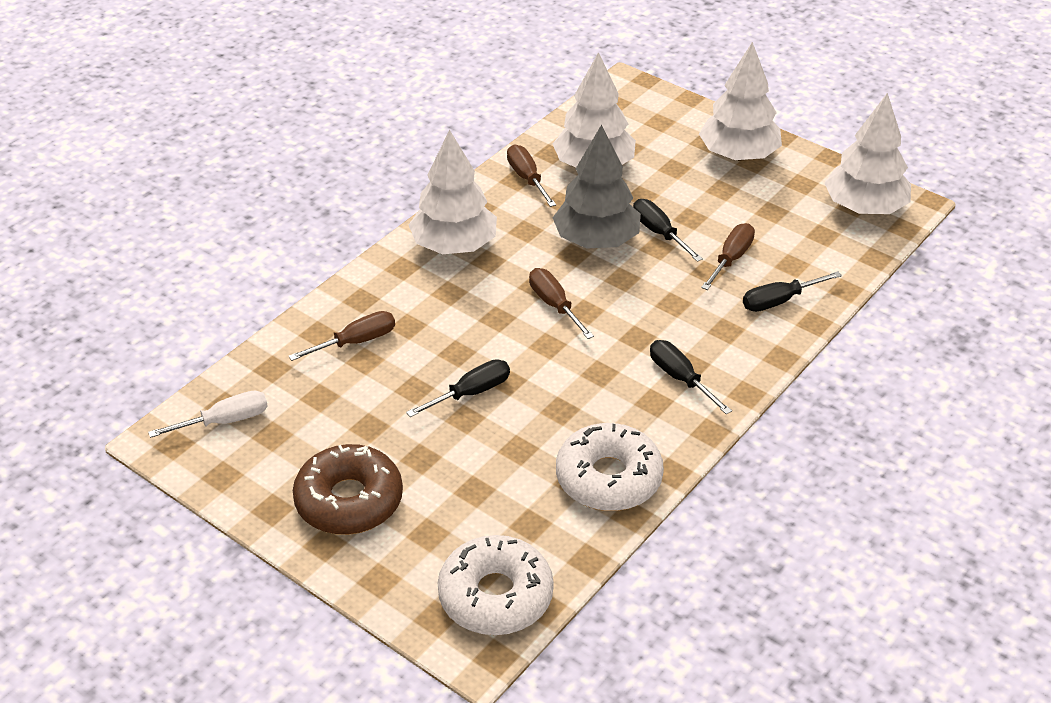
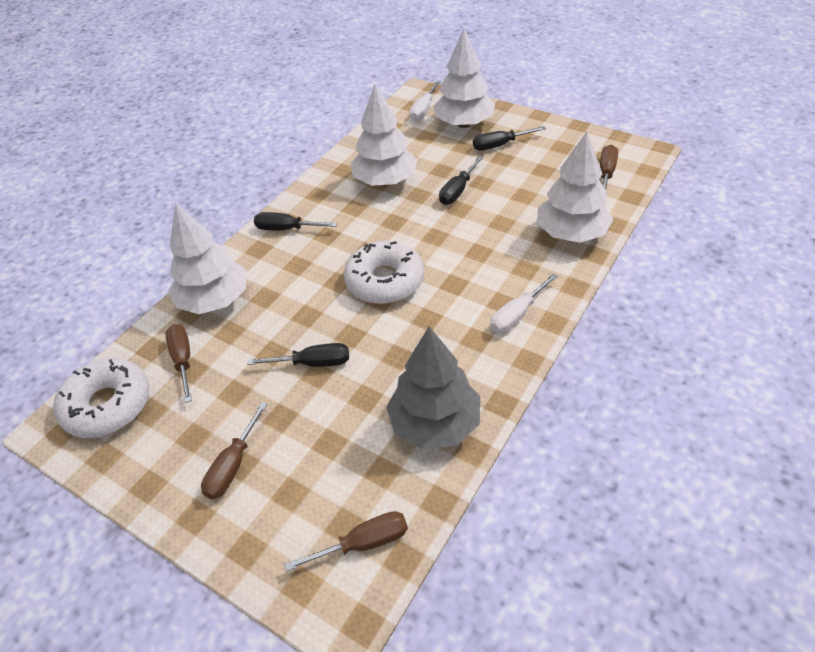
brown donut: [293,444,403,535] = 1 -> none = 0
white screwdriver: [148,391,268,438] = 1 -> [409,80,440,122] [490,273,558,333] = 2

